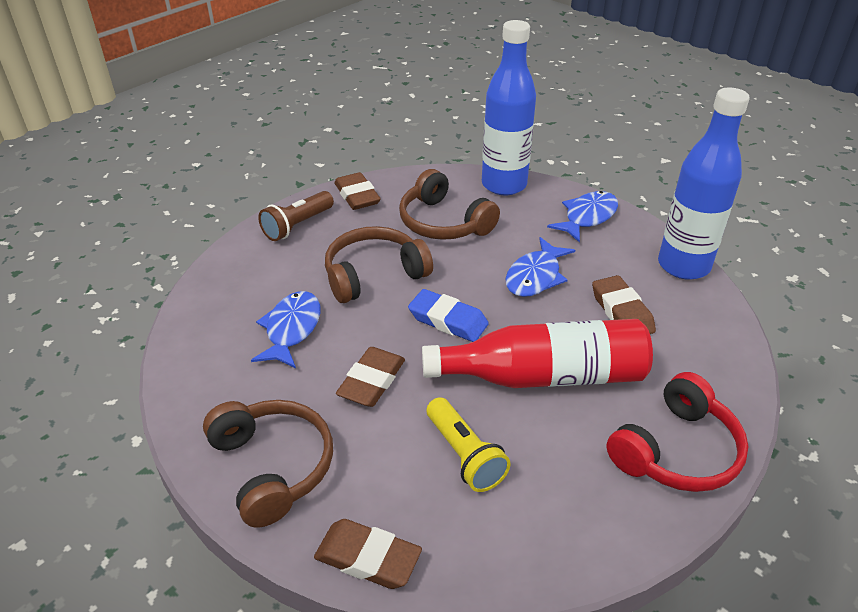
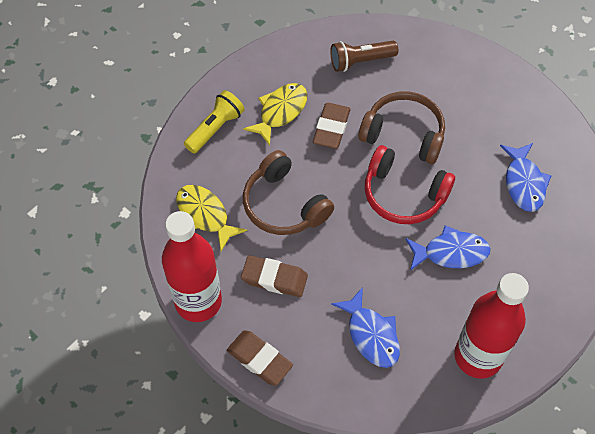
blue bottle: [482,20,536,195] [658,88,750,280] = 2 -> none = 0
blue eraser: [408,289,489,342] = 1 -> none = 0
brown eraser: [314,519,422,589] [334,172,381,210] [336,347,405,407] [592,275,656,334] = 4 -> [227,330,293,386] [241,255,308,297] [313,103,350,149] = 3
brown headphones: [203,400,333,528] [325,226,433,303] [399,169,500,240] = 3 -> [243,150,334,235] [358,91,445,164] = 2
red bottle: [422,319,653,388] = 1 -> [162,211,222,322] [454,273,529,378] = 2
yellow fish: none = 0 -> [176,185,247,251] [243,83,307,146] = 2

